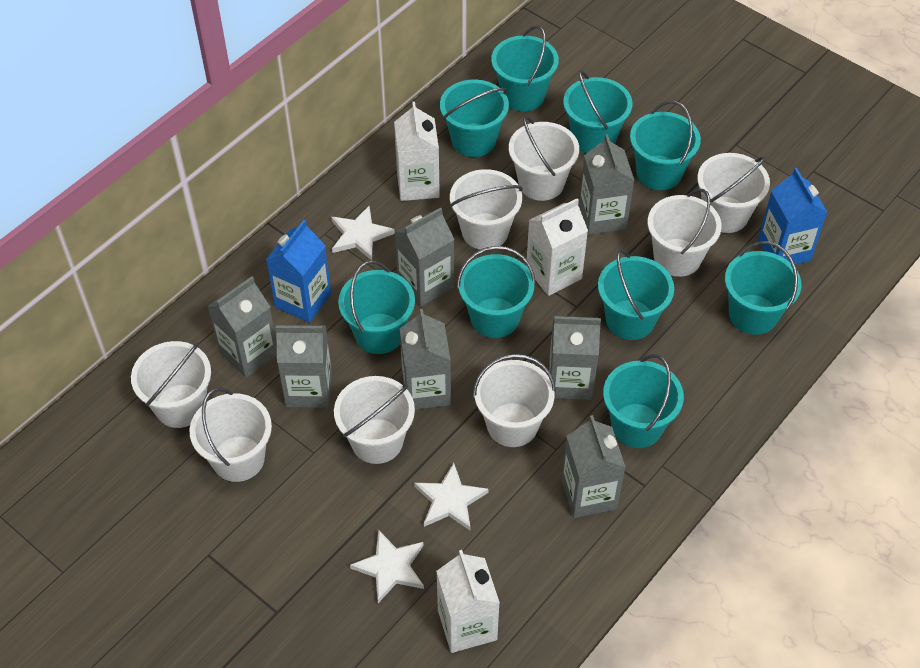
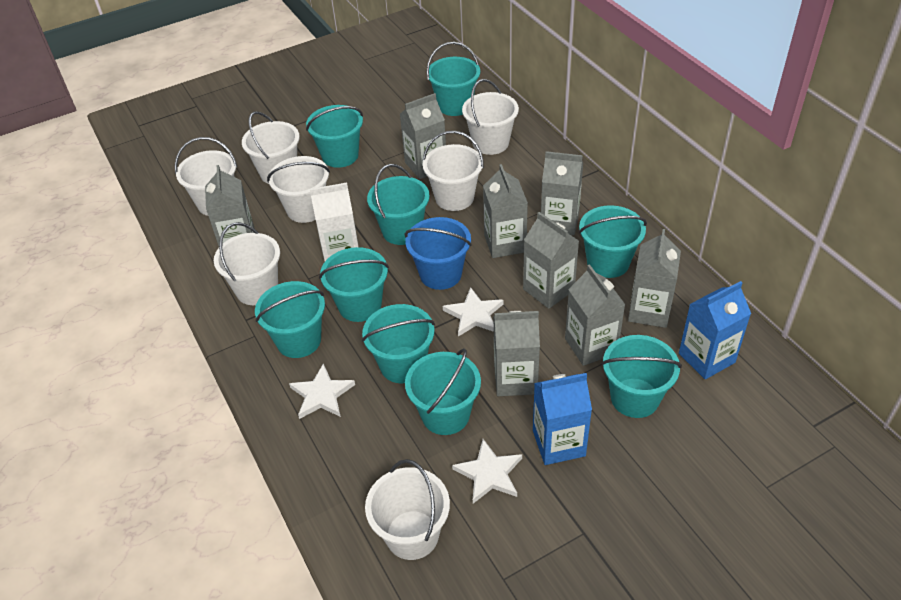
blue bucket: none = 0 -> [404,217,472,290] = 1
grey carton: [208,276,277,377] [276,325,332,408] [394,208,454,306] [400,309,451,410] [549,316,601,400] [562,415,626,518] [579,134,635,235] = 7 -> [205,165,255,246] [400,93,446,179] [483,164,528,258] [493,311,540,396] [523,212,579,309] [541,151,583,235] [565,264,625,366] [628,229,681,328] = 8
white bucket: [131,341,211,428] [190,388,272,482] [334,376,415,464] [450,169,523,250] [473,354,556,447] [509,116,579,201] [647,189,722,277] [697,153,770,233] = 8 -> [175,137,237,216] [214,222,280,305] [242,111,300,184] [267,156,330,223] [365,459,450,560] [423,131,484,211] [462,79,519,155] = 7
white carton: [394,102,440,201] [436,550,500,653] [526,198,588,296] = 3 -> [310,183,358,261] = 1

